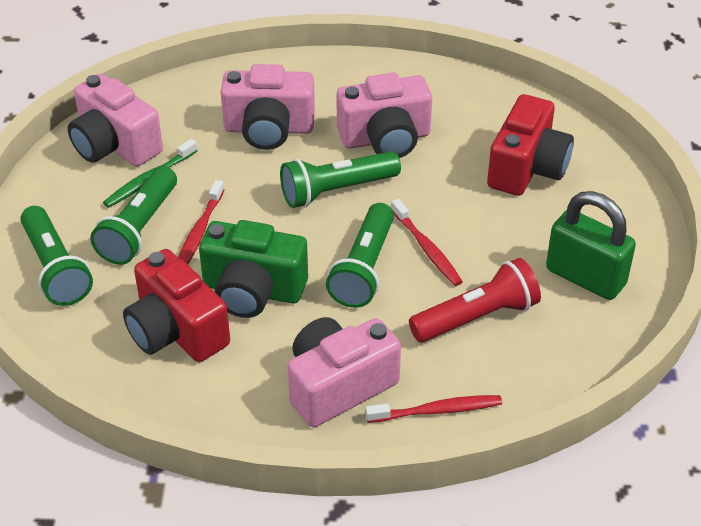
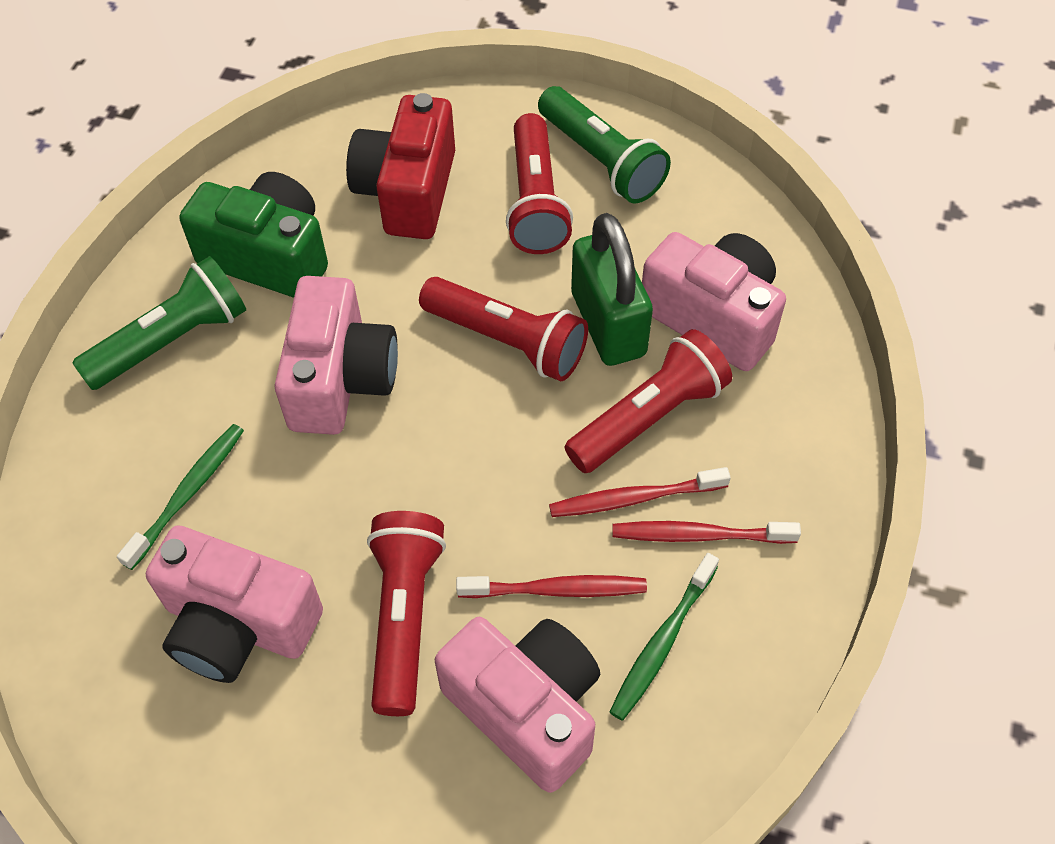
green flashlight: [20,206,93,306] [90,166,177,265] [280,151,401,208] [326,203,394,308] = 4 -> [72,256,246,390] [538,86,671,203] = 2
green toothbrush: [103,139,198,208] = 1 -> [117,424,244,570] [610,553,719,721] = 2
red camera: [123,249,230,362] [487,94,574,196] = 2 -> [346,93,455,239] = 1
red flashlight: [409,258,541,343] = 1 -> [367,511,446,716] [419,277,588,381] [506,113,573,254] [565,329,732,473] = 4

